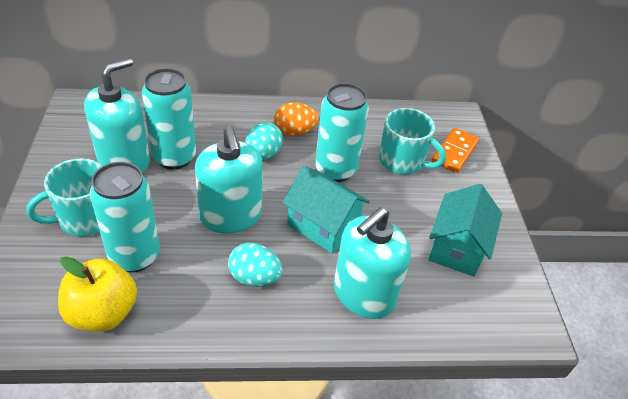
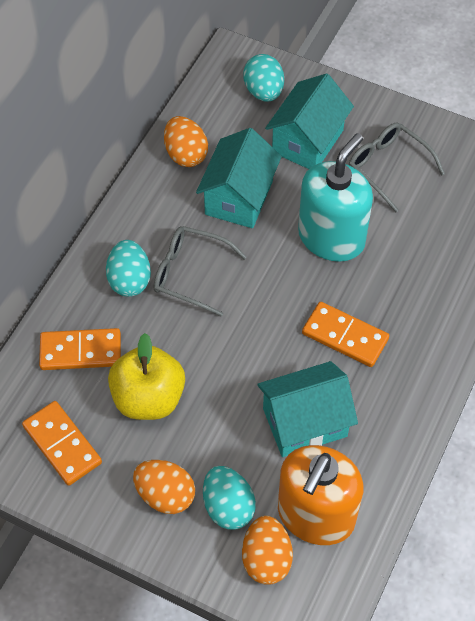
grey glasses: none = 0 -> [154,226,247,317] [349,123,445,212] = 2
orange domino: [431,128,479,173] = 1 -> [22,401,102,486] [39,328,121,370] [302,302,389,367] = 3
orange egg: [274,102,319,136] = 1 -> [133,460,195,514] [164,116,208,167] [242,516,293,585] = 3
orange soap dispenser: none = 0 -> [278,445,364,545] = 1
turquoise can: [90,162,160,272] [142,68,196,170] [315,83,369,182] = 3 -> none = 0
turquoise egg: [228,243,283,287] [245,122,283,160] = 2 -> [106,240,151,297] [203,466,256,530] [243,54,284,102] = 3
turquoise house: [282,166,370,253] [428,184,502,277] = 2 -> [196,128,282,228] [257,361,358,457] [265,73,354,169] = 3
turquoise mug: [26,158,102,236] [379,108,446,175] = 2 -> none = 0
turquoise soap dispenser: [84,58,150,173] [195,126,263,234] [334,207,411,319] = 3 -> [298,133,373,262] = 1

